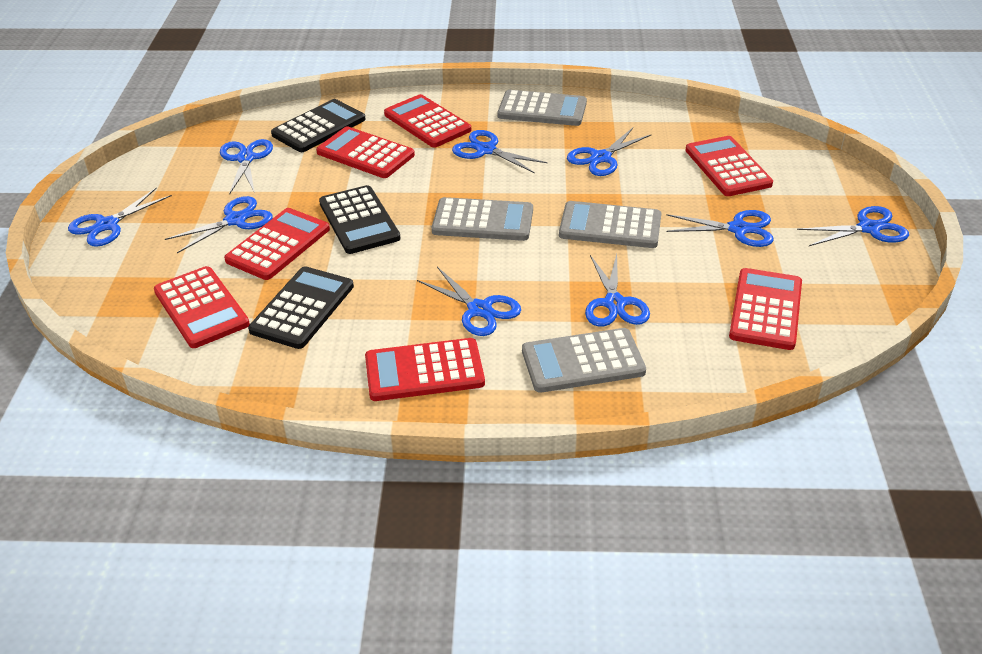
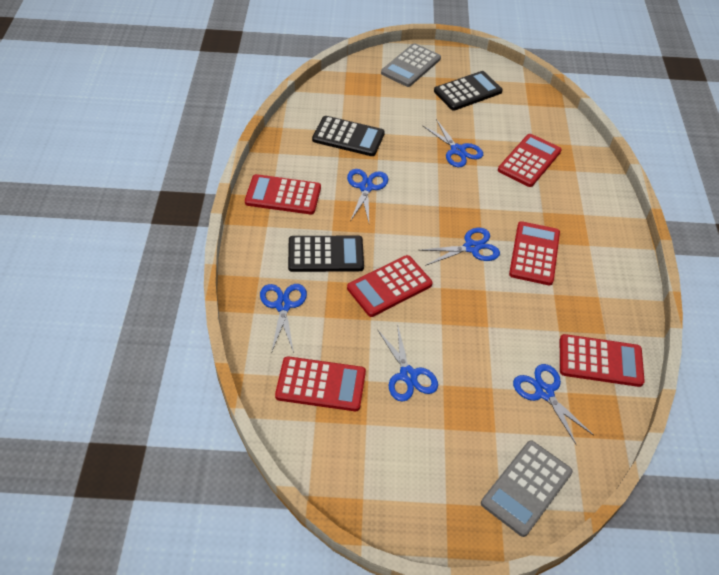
blue scissors: [68,187,172,247] [165,196,273,253] [220,139,273,195] [417,267,521,336] [452,130,548,173] [567,128,652,176] [585,254,650,327] [667,210,774,247] [797,206,909,246] = 9 -> [260,284,307,353] [347,169,388,222] [377,324,438,402] [418,228,500,266] [422,119,483,167] [513,364,594,444] = 6
grey calculator: [432,197,533,241] [498,90,587,126] [522,328,646,393] [559,201,661,248] = 4 -> [381,43,441,87] [481,440,573,537] = 2
red calculator: [154,266,250,348] [224,208,330,280] [316,126,415,178] [365,338,485,401] [384,94,471,148] [685,136,773,196] [729,268,802,350] = 7 -> [245,174,321,215] [275,356,366,411] [347,255,433,317] [498,134,562,187] [509,221,560,285] [560,334,645,387] = 6

